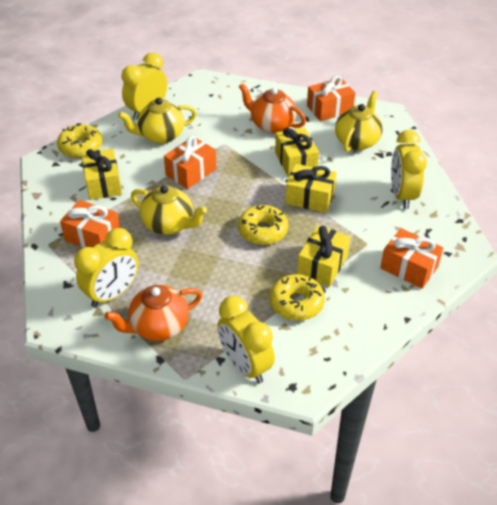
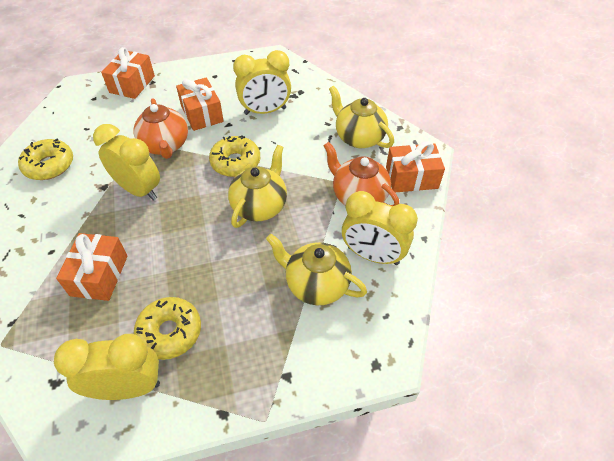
yellow gift: [81,149,122,200] [275,127,319,177] [285,164,337,213] [297,225,350,287] = 4 -> none = 0

